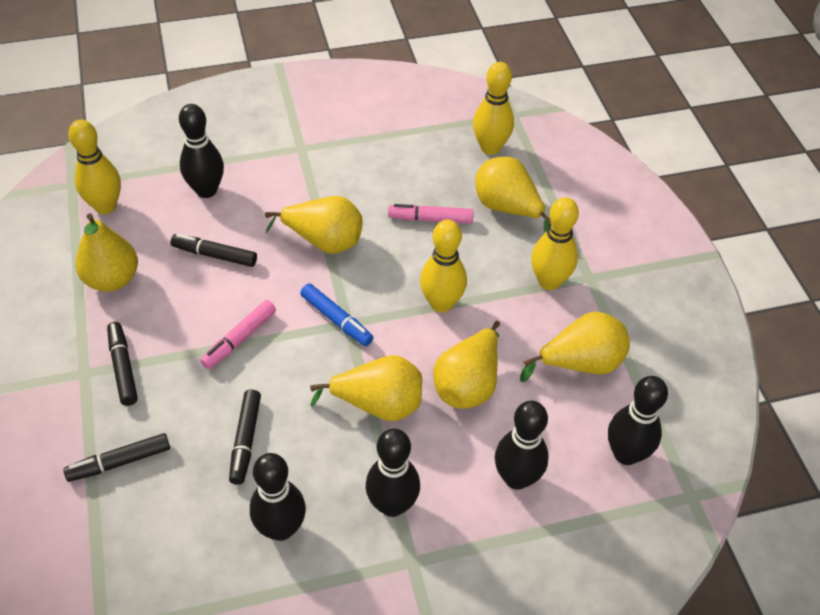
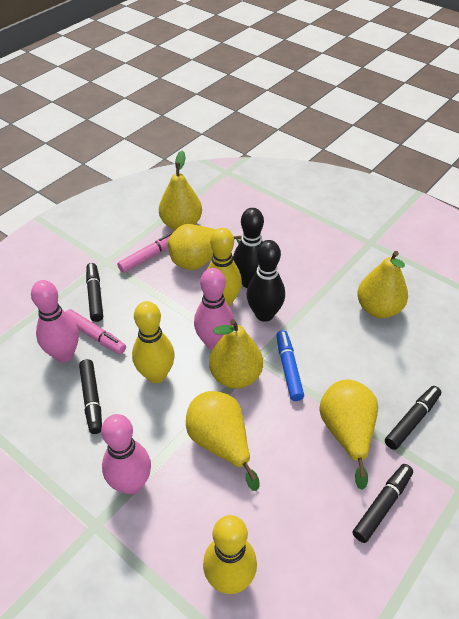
black bowling pin: [179,104,224,198] [250,453,306,541] [366,429,420,517] [495,401,549,490] [608,376,668,465] = 5 -> [233,208,264,288] [247,240,285,322] = 2
pink bowling pin: none = 0 -> [31,280,79,362] [101,414,151,494] [194,268,234,350] = 3
yellow bowling pin: [68,120,121,214] [420,220,467,313] [473,62,514,155] [531,197,579,290] = 4 -> [132,301,175,383] [203,515,257,594] [207,228,242,307] = 3

